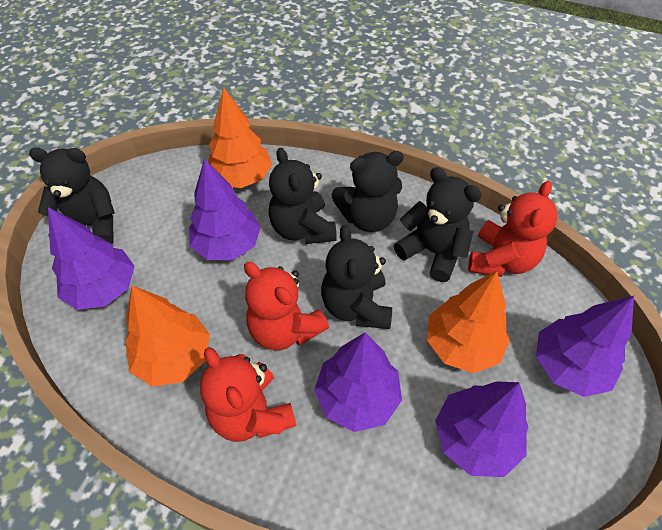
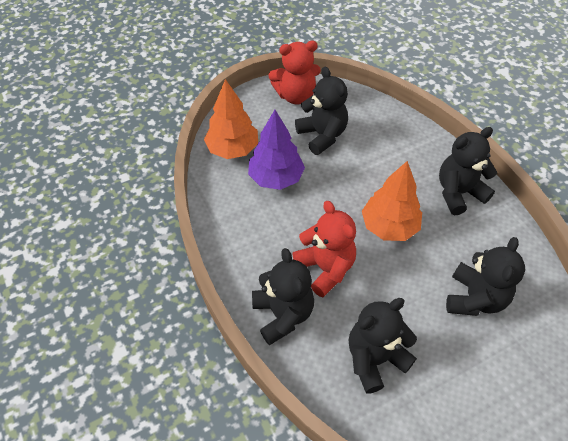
orange tree: [125,285,210,387] [208,87,272,188] [427,271,510,373] = 3 -> [204,79,258,159] [362,161,422,241] = 2
purple tree: [48,207,135,310] [189,159,261,260] [314,333,402,432] [435,381,529,477] [536,296,634,397] = 5 -> [248,110,305,190] = 1
red teddy bear: [200,347,297,442] [244,262,329,350] [468,181,558,277] = 3 -> [269,41,321,104] [292,201,356,297] = 2

